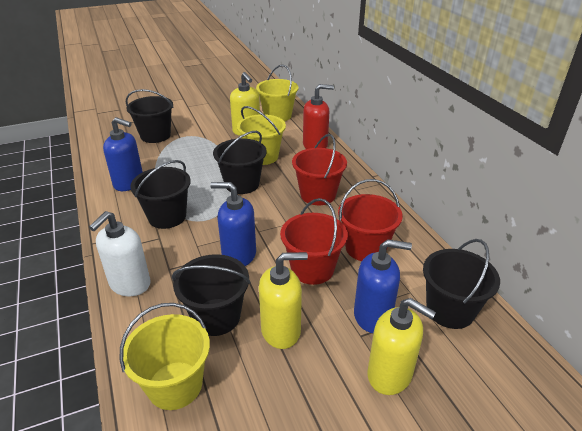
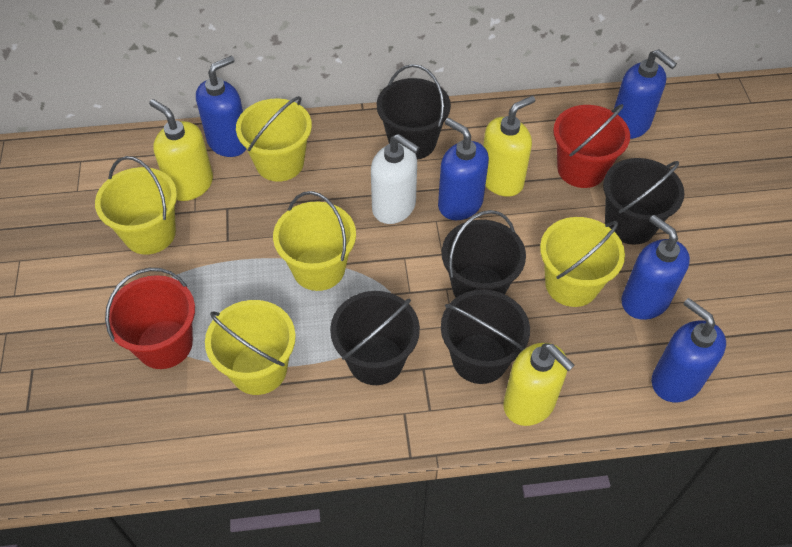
blue soap dispenser: [103,117,143,191] [210,182,256,266] [354,239,412,333] = 3 -> [196,56,246,157] [438,118,489,220] [614,49,677,139] [621,215,690,320] [652,298,726,402] = 5
red bucket: [280,198,348,285] [292,134,347,205] [338,179,403,261] = 3 -> [105,268,195,369] [553,104,630,188] = 2
red soap dispenser: [303,84,334,149] = 1 -> none = 0
yellow bucket: [119,303,210,410] [237,106,286,165] [256,65,298,121] = 3 -> [95,156,177,255] [205,300,296,395] [236,96,312,182] [273,191,356,291] [540,217,625,307] = 5

